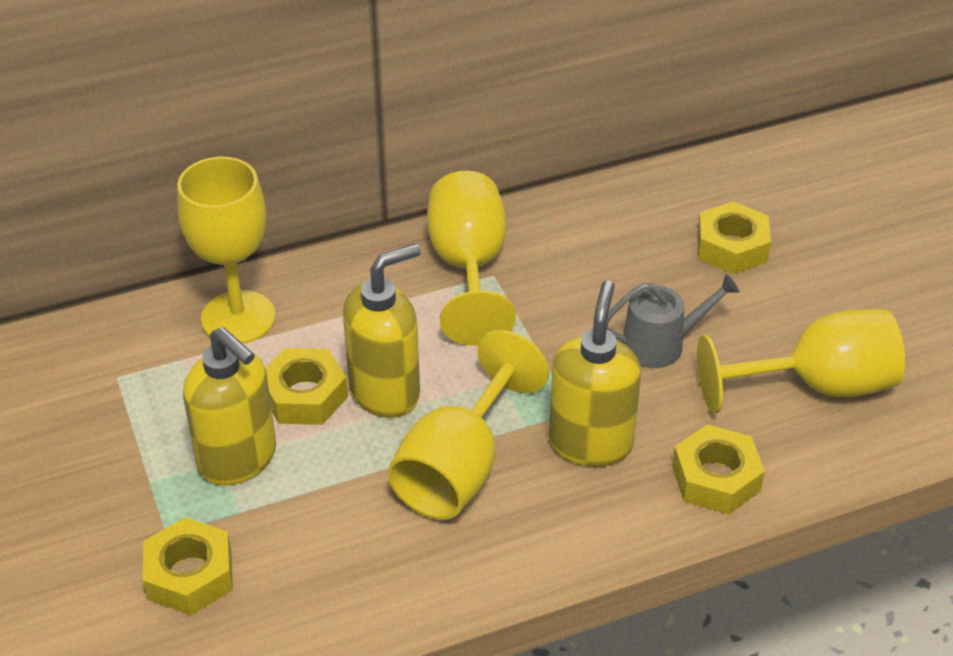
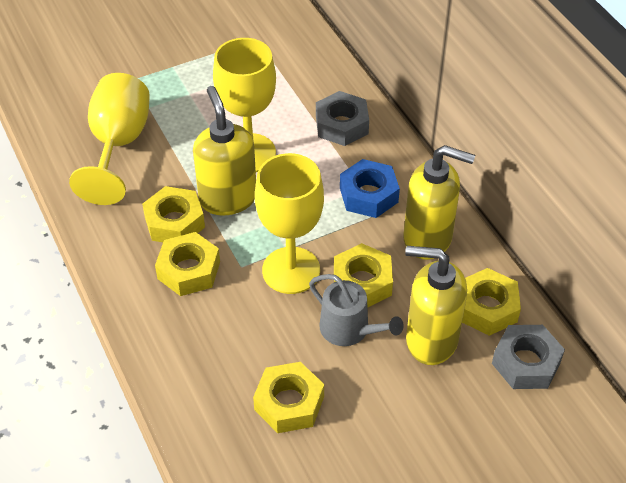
blue nut: none = 0 -> [340,159,400,218] = 1
grey nut: none = 0 -> [316,91,369,146] [492,325,565,389] = 2
yellow goblet: [177,157,276,344] [388,330,549,520] [427,171,516,346] [697,309,905,414] = 4 -> [69,73,150,205] [213,38,276,172] [255,153,324,294] = 3
yellow nut: [143,517,233,615] [265,348,348,425] [672,424,765,514] [697,201,771,274] = 4 -> [142,186,205,242] [155,232,220,296] [253,362,324,433] [334,243,393,308] [462,268,521,336] = 5

